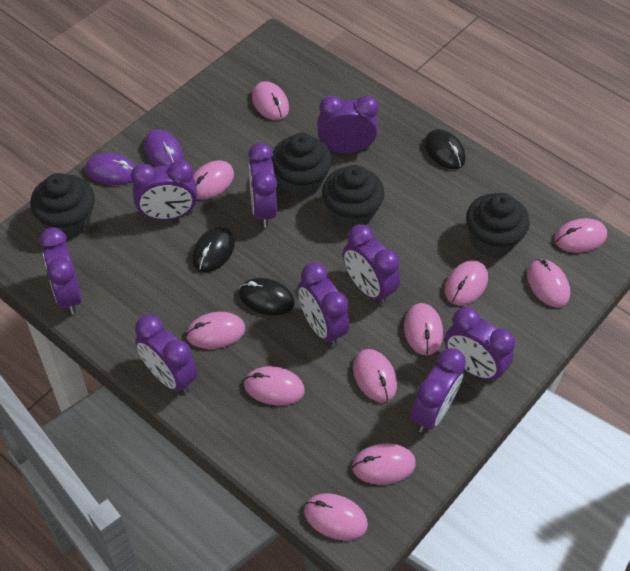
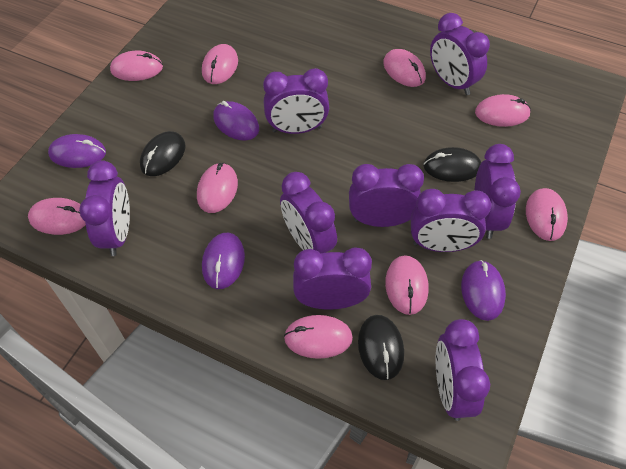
black cupcake: [30,173,95,239] [271,133,332,197] [322,165,384,229] [466,193,530,258] = 4 -> none = 0
pink mouse: [186,312,245,349] [193,160,234,200] [244,366,305,406] [252,81,289,120] [304,493,368,541] [352,443,416,485] [353,349,397,402] [404,303,443,355] [445,260,488,305] [527,259,570,308] [554,218,607,253] = 11 -> [28,198,86,235] [110,51,163,81] [197,163,238,213] [202,44,238,84] [284,315,353,359] [383,49,426,87] [385,255,428,315] [475,94,531,127] [526,188,568,241] = 9
purple mouse: [85,153,135,185] [144,129,183,166] = 2 -> [48,134,106,168] [202,233,245,289] [213,101,259,141] [461,260,506,321] = 4

